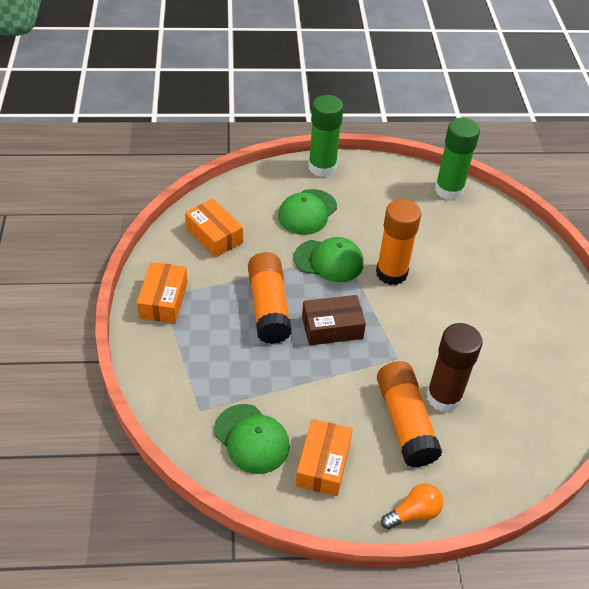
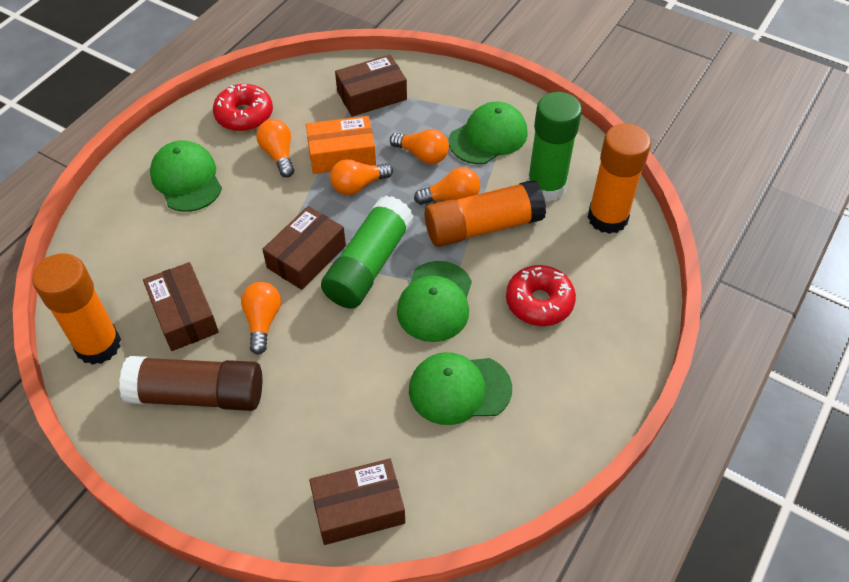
brown box: [302,295,366,345] = 1 -> [143,262,219,351] [262,206,346,290] [309,458,405,545] [335,55,407,117] = 4
green cap: [214,404,290,474] [278,189,337,235] [294,237,364,282] = 3 -> [150,140,222,212] [397,261,472,342] [409,352,512,425] [449,102,528,164] = 4
orange box: [137,262,188,323] [185,199,243,258] [296,419,353,496] = 3 -> [306,116,376,174] = 1
orange light bulb: [381,483,444,530] = 1 -> [241,282,281,355] [257,119,294,178] [330,159,393,195] [390,129,449,164] [414,167,480,205] = 5
red donut: none = 0 -> [213,84,273,131] [506,265,576,326] = 2

